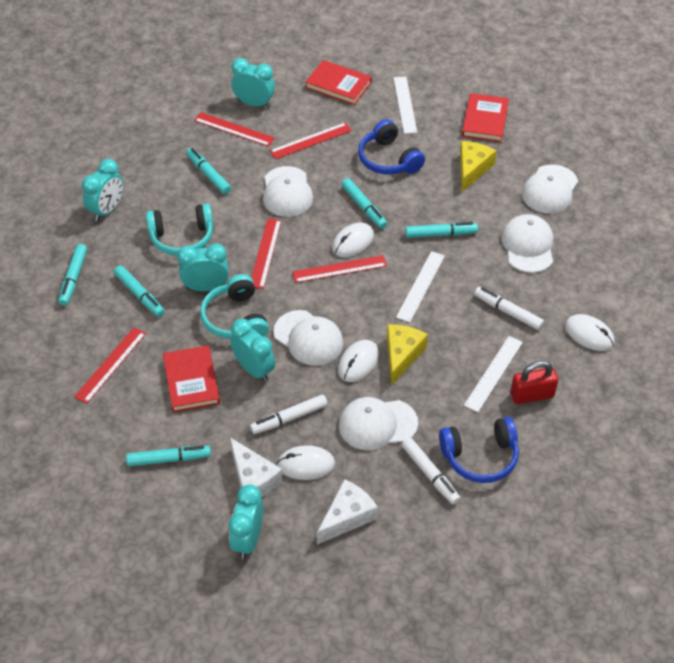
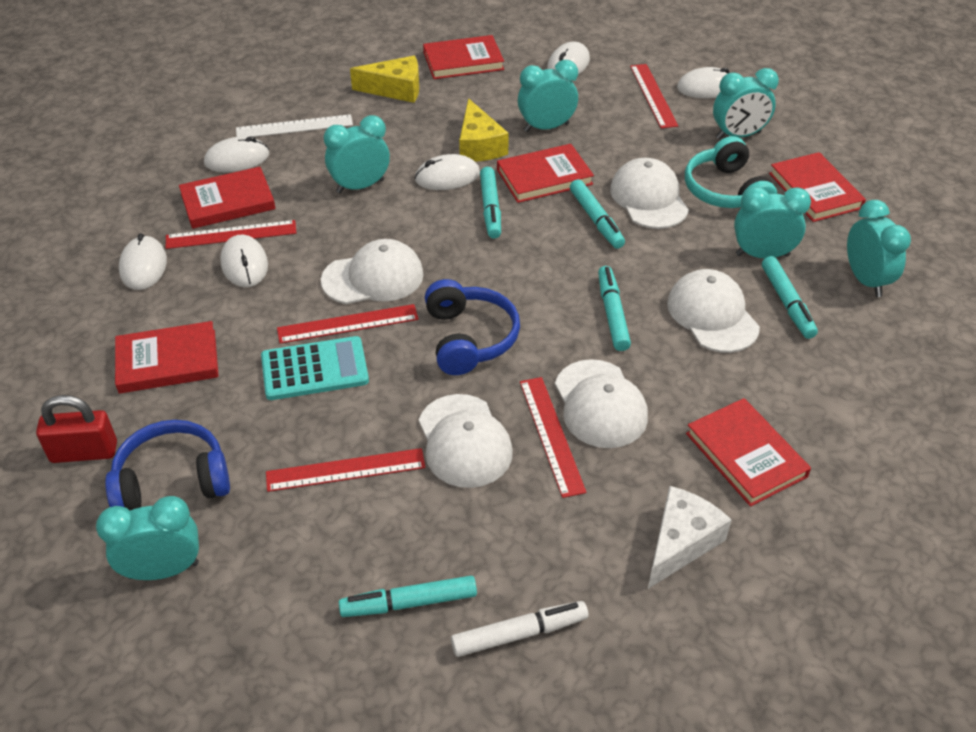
red book: [163,345,220,413] [305,60,372,105] [462,93,509,142] = 3 -> [115,321,219,394] [179,167,276,229] [423,35,504,79] [497,144,594,203] [686,398,811,507] [769,152,866,222] = 6
turquoise calculator: none = 0 -> [261,336,369,400] = 1
turquoise clock: [82,159,123,221] [177,243,229,291] [229,484,263,559] [230,319,275,382] [231,58,275,108] = 5 -> [96,496,199,580] [324,115,390,193] [518,60,578,132] [713,68,779,139] [734,187,811,259] [847,200,911,297] = 6
turquoise headphones: [146,203,213,256] [200,274,269,339] = 2 -> [685,136,777,208] = 1
turquoise marker: [58,244,87,306] [114,266,165,317] [126,446,211,466] [186,148,231,194] [341,178,387,229] [405,222,478,238] = 6 -> [339,576,477,617] [480,167,501,239] [570,179,625,249] [598,266,631,351] [762,256,818,339] = 5
white cheese: [230,437,283,497] [317,479,378,545] = 2 -> [648,486,732,589] = 1
white marker: [250,394,328,434] [402,438,461,505] [474,287,544,330] = 3 -> [451,601,588,657] = 1
white mouse: [277,445,335,480] [332,222,374,257] [338,340,379,382] [565,314,614,351] = 4 -> [119,233,167,290] [204,137,269,172] [220,235,268,287] [415,154,480,190] [547,42,590,74] [677,67,729,98] = 6
white ruler: [394,76,417,134] [396,251,445,322] [464,336,523,412] = 3 -> [236,114,353,137] = 1

